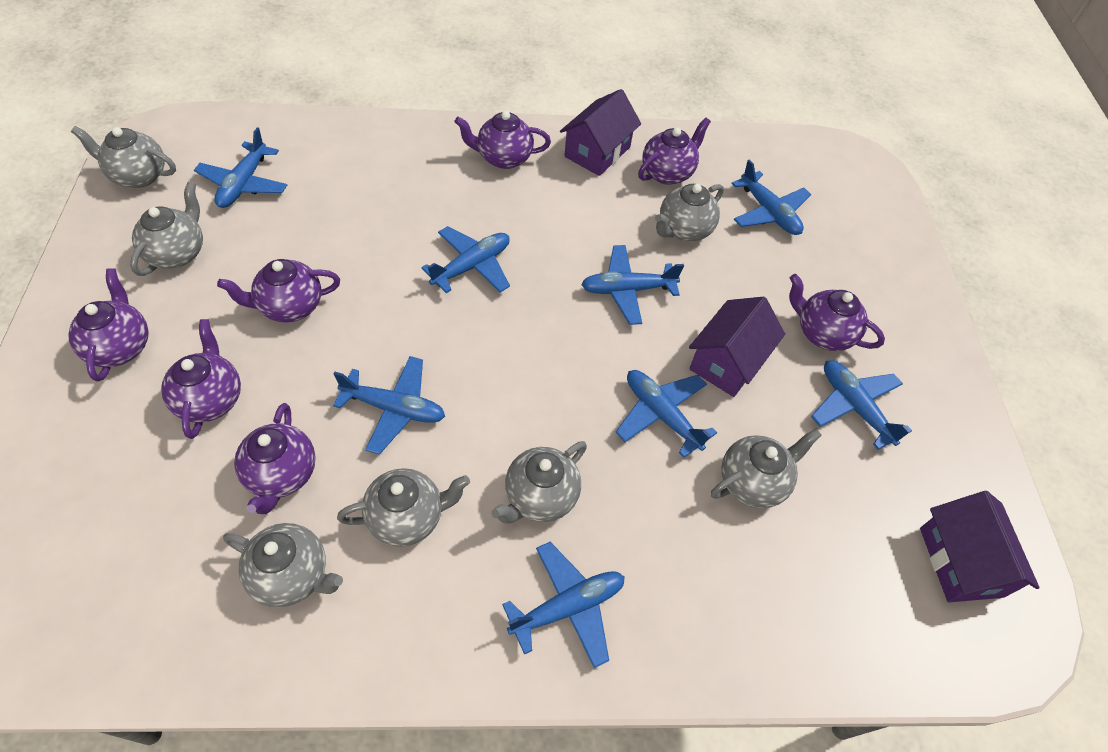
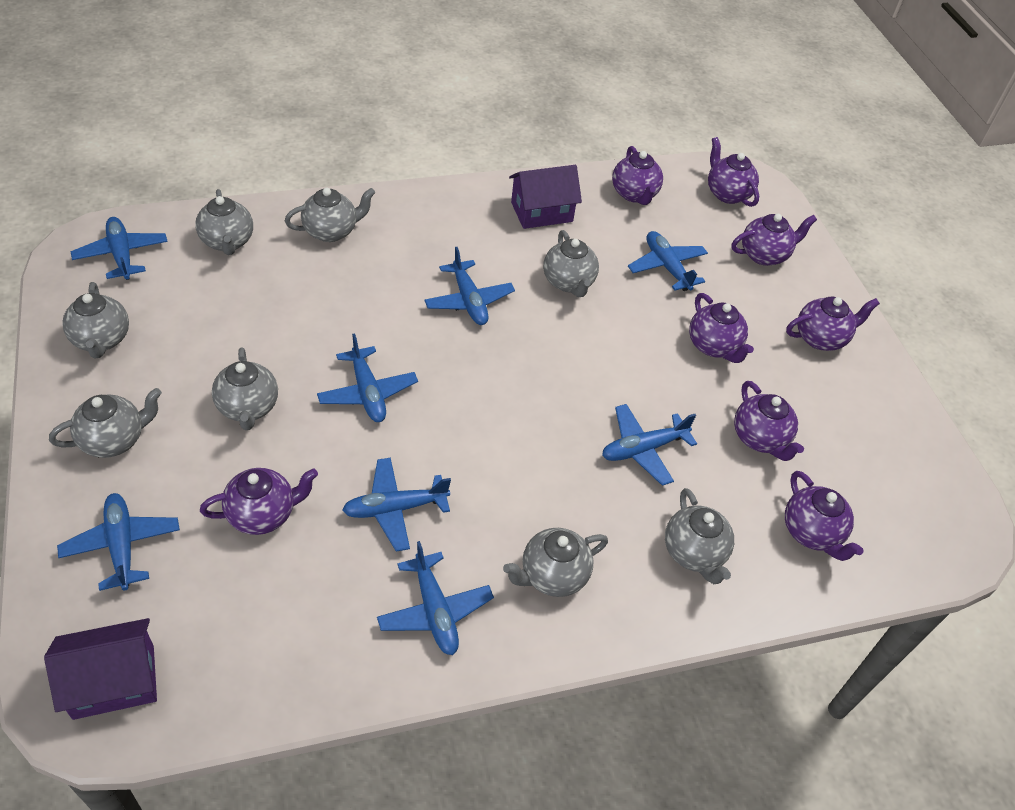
grey teapot: [71,126,176,188] [130,182,203,276] [223,523,343,607] [337,468,470,547] [491,441,587,524] [655,184,724,242] [711,429,822,508] = 7 -> [49,388,162,458] [62,282,129,358] [195,189,253,255] [212,347,278,430] [285,188,376,242] [503,528,608,597] [543,230,599,297] [665,488,734,584] = 8
purple house: [560,89,641,176] [689,297,785,397] [920,491,1040,602] = 3 -> [44,618,157,720] [509,165,582,229] = 2
purple teapot: [68,269,149,382] [161,319,241,439] [217,259,340,322] [234,403,316,514] [455,111,551,169] [638,118,711,185] [789,274,885,351] = 7 -> [200,468,318,535] [612,146,663,205] [689,293,754,363] [708,137,759,207] [732,214,817,266] [734,381,804,461] [785,471,864,561] [786,297,880,351] = 8

